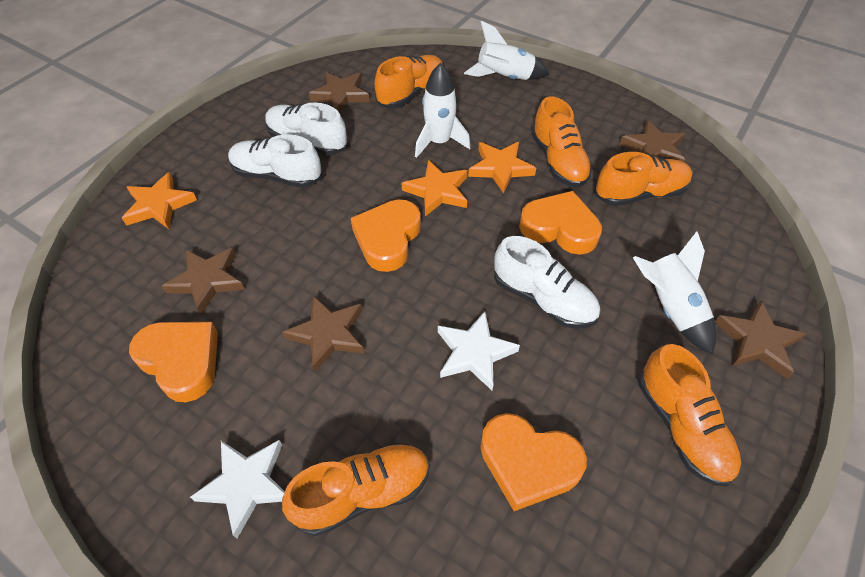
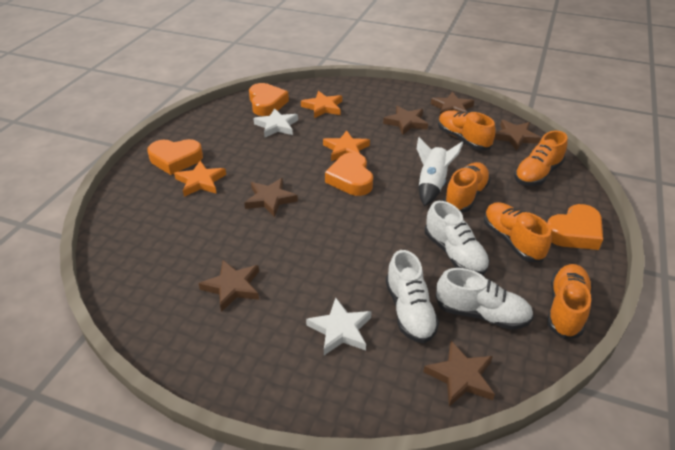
brown star: [162,247,245,315] [282,295,364,372] [309,72,370,113] [619,120,685,162] [715,301,806,379] = 5 -> [198,260,259,312] [244,178,298,217] [383,106,428,135] [423,341,495,407] [431,92,474,117] [494,120,541,151] = 6
white rocket: [415,63,470,158] [464,20,549,80] [633,232,716,354] = 3 -> [417,137,463,206] = 1

